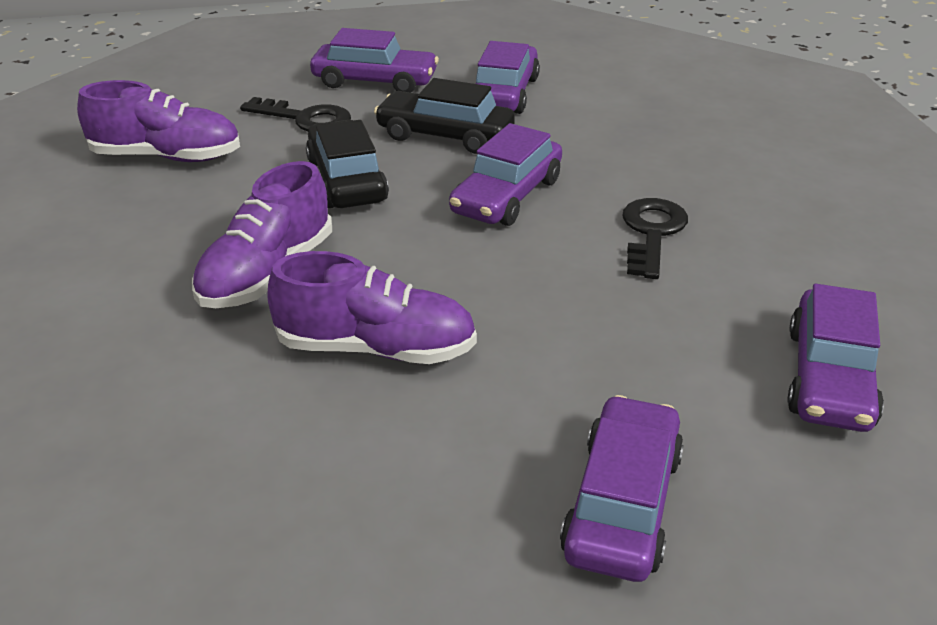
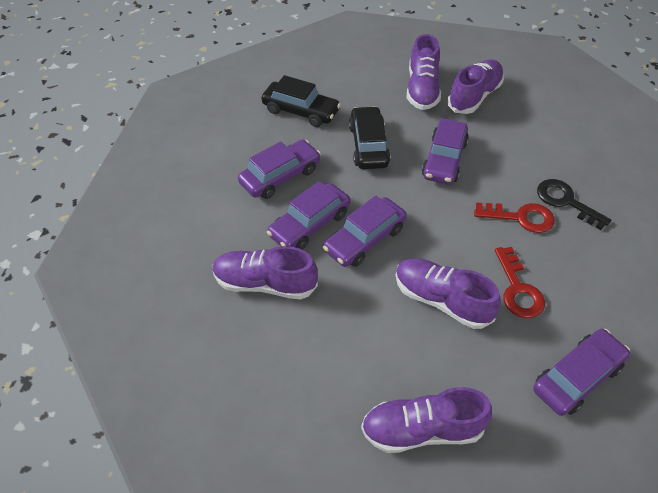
black key: [240,97,351,132] [622,198,688,279] = 2 -> [537,179,611,230] = 1
purple shoe: [77,80,240,162] [192,161,332,308] [267,251,477,364] = 3 -> [213,246,318,300] [361,387,492,453] [396,258,501,329] [407,34,441,110] [447,60,504,114] = 5
red key: none = 0 -> [474,203,555,233] [495,247,545,318] = 2

